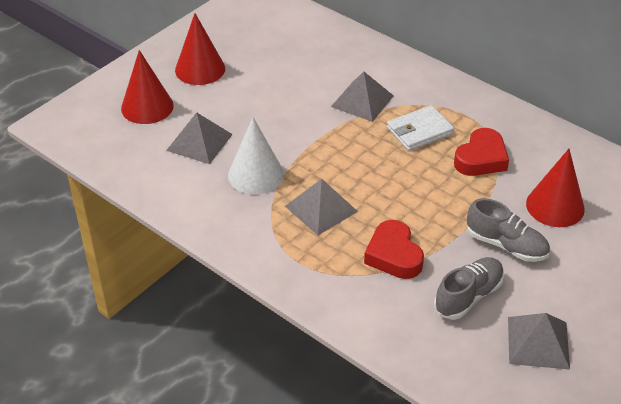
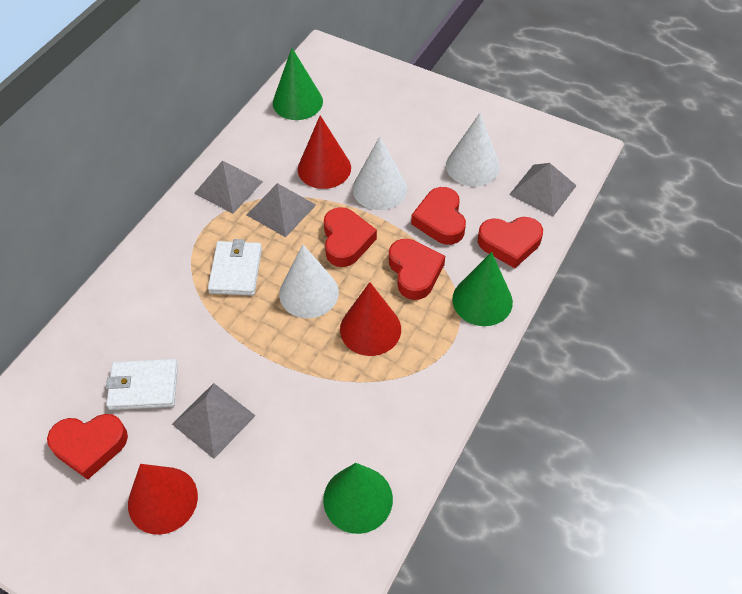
green cone: none = 0 -> [273,48,323,120] [323,463,393,534] [452,252,513,326] = 3
grey shoe: [434,257,504,320] [467,198,550,262] = 2 -> none = 0
red heart: [364,220,424,279] [454,128,509,176] = 2 -> [47,414,128,480] [324,207,377,267] [389,239,445,300] [411,187,466,245] [478,217,543,268] = 5
white cone: [228,117,284,194] = 1 -> [279,244,339,318] [352,136,407,210] [446,113,500,187] = 3
white wallet: [387,105,454,151] = 1 -> [106,359,178,410] [208,239,262,296] = 2

